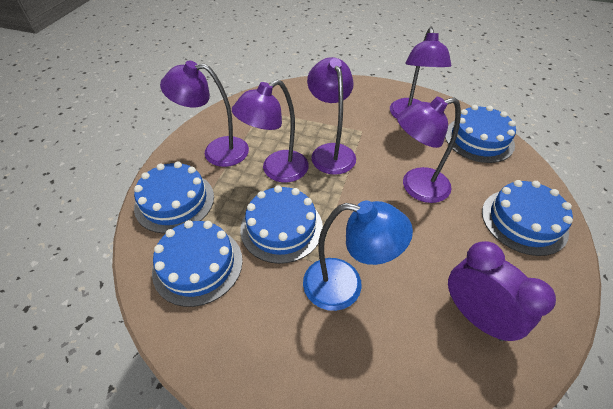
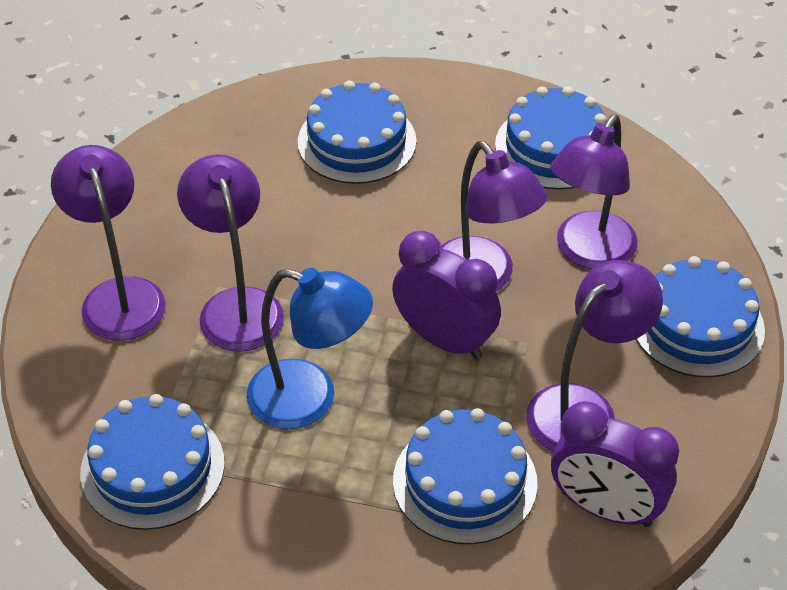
purple clock: [448,241,556,341] = 1 -> [392,231,501,360] [551,401,679,527] = 2

